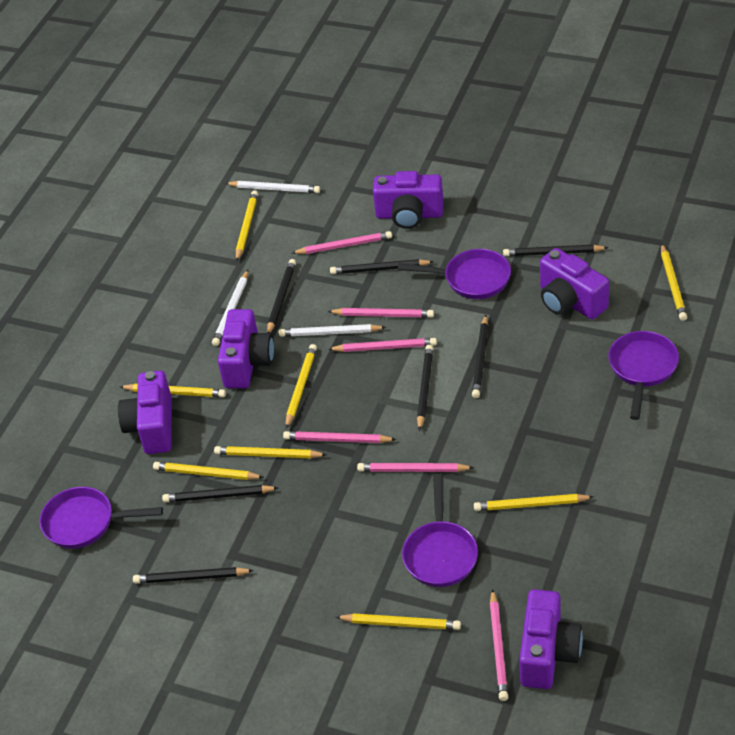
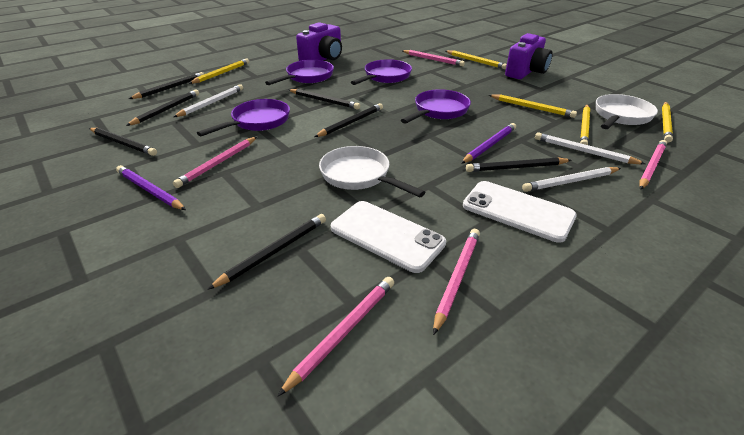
pink pencil: [283,431,397,443] [292,231,392,254] [328,308,434,318] [329,338,437,352] [357,463,474,472] [490,589,508,701] = 6 -> [173,137,257,188] [278,277,394,396] [402,50,465,66] [433,229,480,335] [639,140,667,190] = 5
purple camera: [118,371,172,454] [218,309,274,388] [373,171,444,229] [519,589,583,689] [540,248,609,319] = 5 -> [296,22,342,61] [505,33,553,79] = 2
purple pencil: none = 0 -> [116,165,186,210] [461,123,516,164] = 2
white pan: none = 0 -> [319,146,425,197] [596,94,658,129] = 2
white phone: none = 0 -> [331,201,446,273] [463,181,577,243] = 2
yellow pencil: [119,384,226,397] [153,462,264,480] [214,446,327,458] [236,190,258,262] [286,344,317,429] [336,613,461,630] [474,494,594,511] [661,244,687,321] = 8 -> [189,58,249,84] [446,50,507,69] [489,94,577,118] [580,105,590,145] [662,102,673,143] = 5

